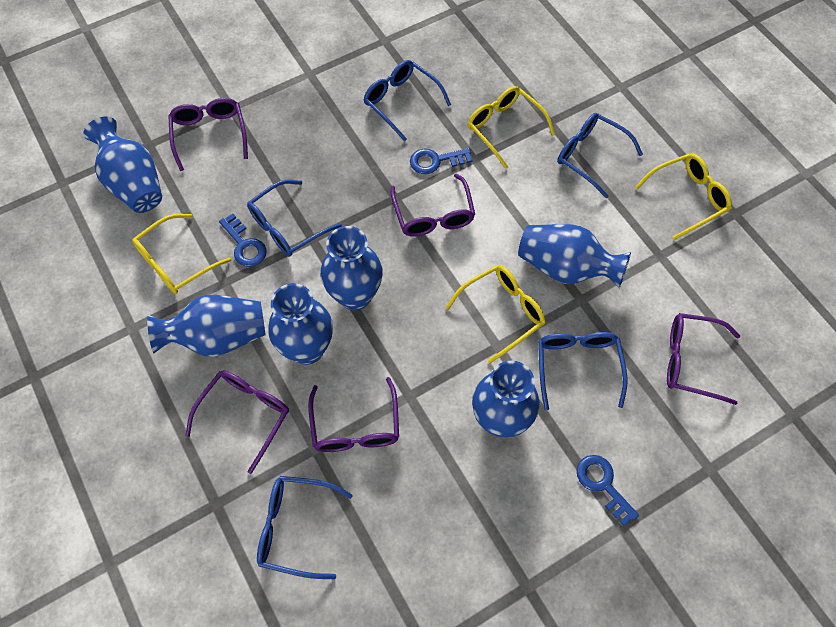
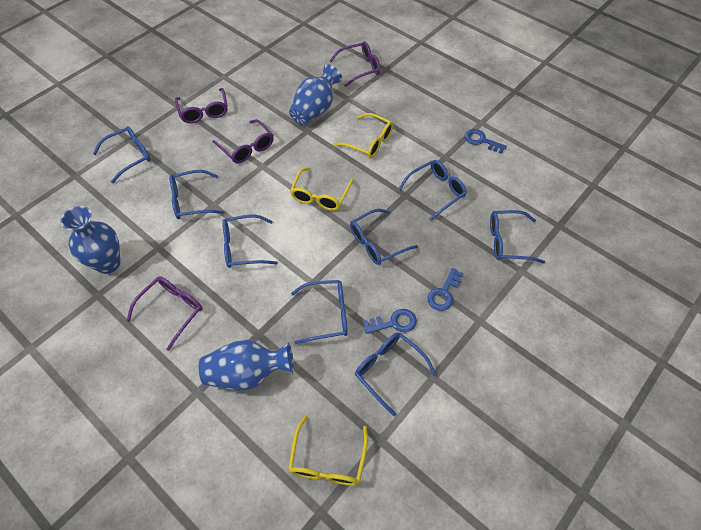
blue glasses: [247,180,342,257] [257,476,353,579] [363,60,451,142] [538,332,628,410] [557,113,643,198] = 5 -> [93,126,151,183] [169,170,224,219] [222,214,278,268] [291,280,348,344] [350,209,418,265] [355,333,436,416] [398,160,467,221] [490,210,545,264] = 8
blue vase: [83,117,162,213] [147,295,266,357] [268,283,333,365] [320,226,383,311] [472,361,540,438] [518,224,631,288] = 6 -> [60,206,120,274] [199,339,294,391] [289,64,342,125] = 3
purple glasses: [168,98,248,171] [185,370,289,474] [308,377,399,452] [391,173,475,237] [667,313,740,405] = 5 -> [127,277,202,351] [175,88,228,123] [212,119,274,163] [329,41,381,87] = 4
yellow glasses: [132,214,231,294] [445,265,545,363] [467,86,555,169] [635,154,732,240] = 4 -> [288,416,368,486] [290,167,353,211] [334,113,394,158] = 3

